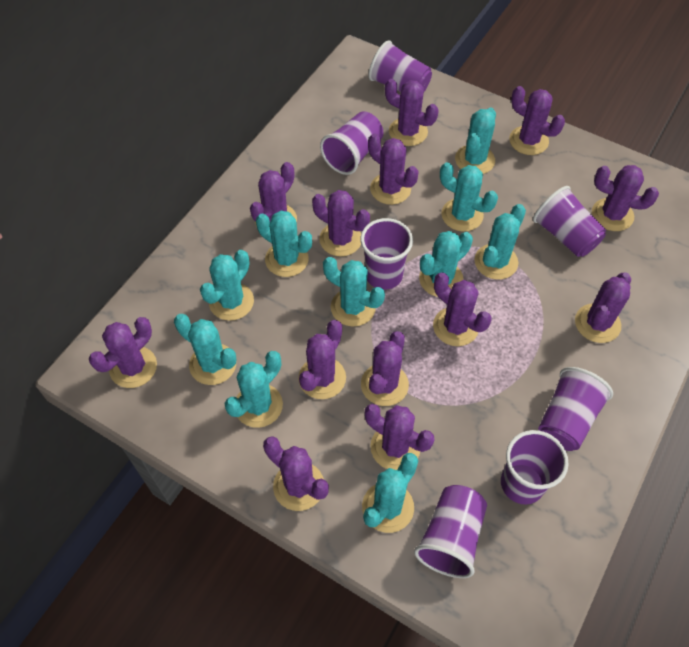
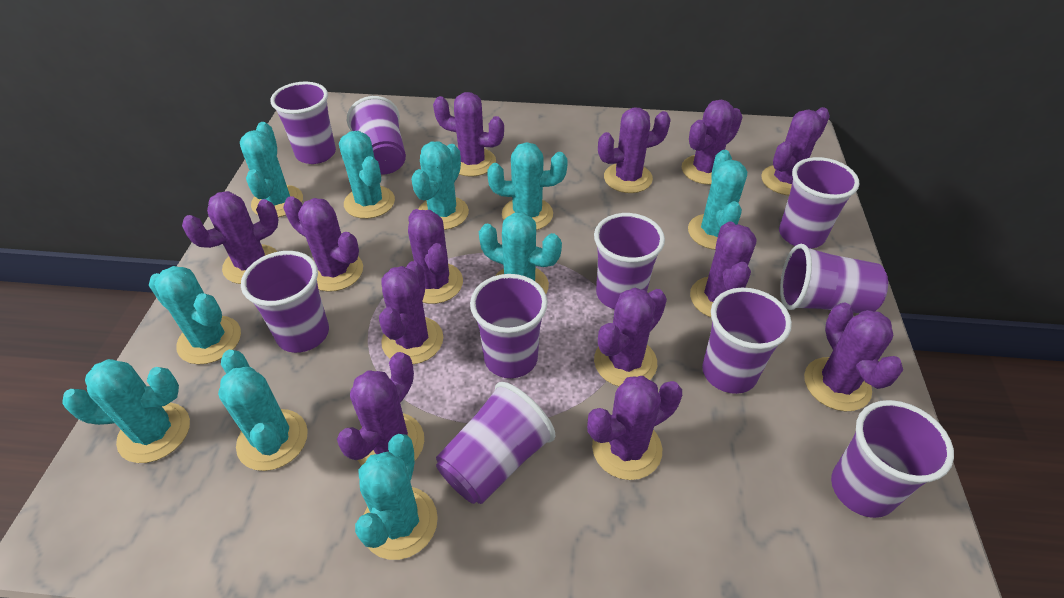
purple cup: [320,111,383,175] [360,218,413,290] [368,40,432,92] [414,485,487,578] [501,430,569,505] [533,186,606,257] [538,367,613,451] = 7 -> [241,251,329,353] [271,82,336,164] [347,96,406,174] [436,382,556,504] [470,274,548,378] [594,213,665,309] [702,288,792,394] [779,157,859,249] [780,244,888,313] [831,400,954,518] = 10

